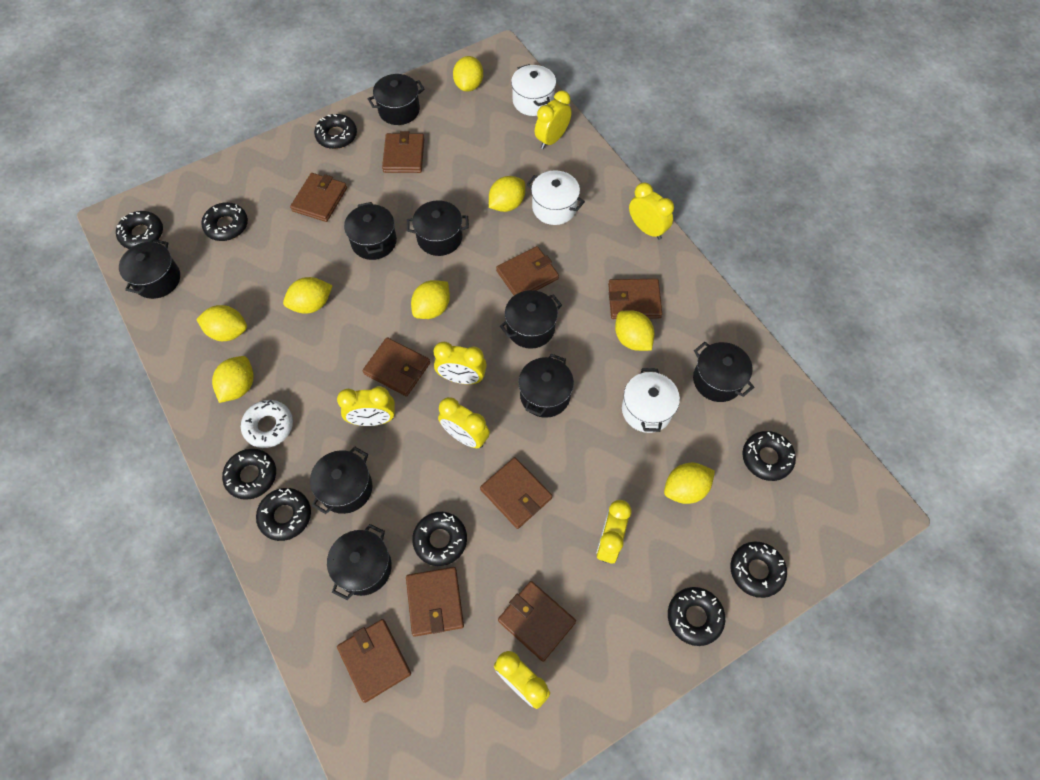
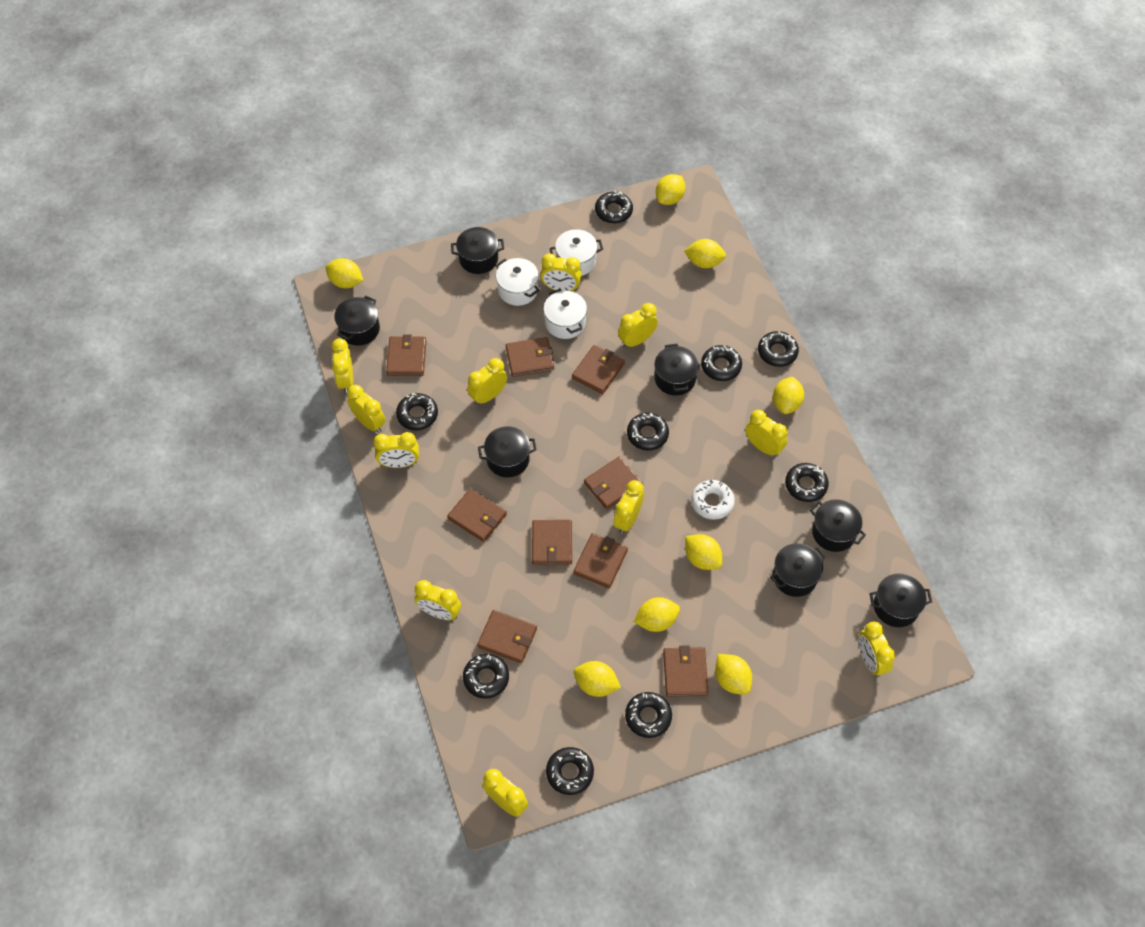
black pot: [119,239,180,299] [310,447,372,514] [327,524,392,600] [344,202,397,260] [368,74,425,125] [407,200,469,256] [500,290,562,349] [518,354,574,418] [693,342,754,402] = 9 -> [334,295,380,346] [451,227,504,274] [478,426,537,477] [654,344,699,396] [770,543,826,597] [810,499,866,552] [869,573,932,627] = 7
yellow clock: [337,386,395,426] [434,342,487,384] [438,397,490,448] [494,651,550,709] [535,90,571,149] [596,500,631,564] [629,183,674,240] = 7 -> [332,338,353,393] [347,385,386,433] [373,432,419,468] [415,580,461,620] [467,358,507,405] [482,769,528,817] [541,254,582,291] [613,480,644,534] [618,303,658,348] [745,410,788,457] [859,622,895,677] = 11

